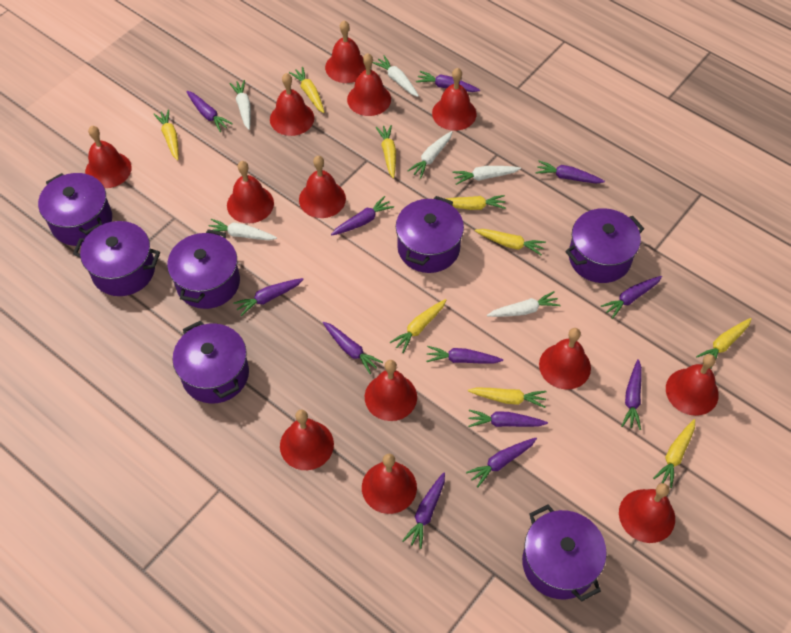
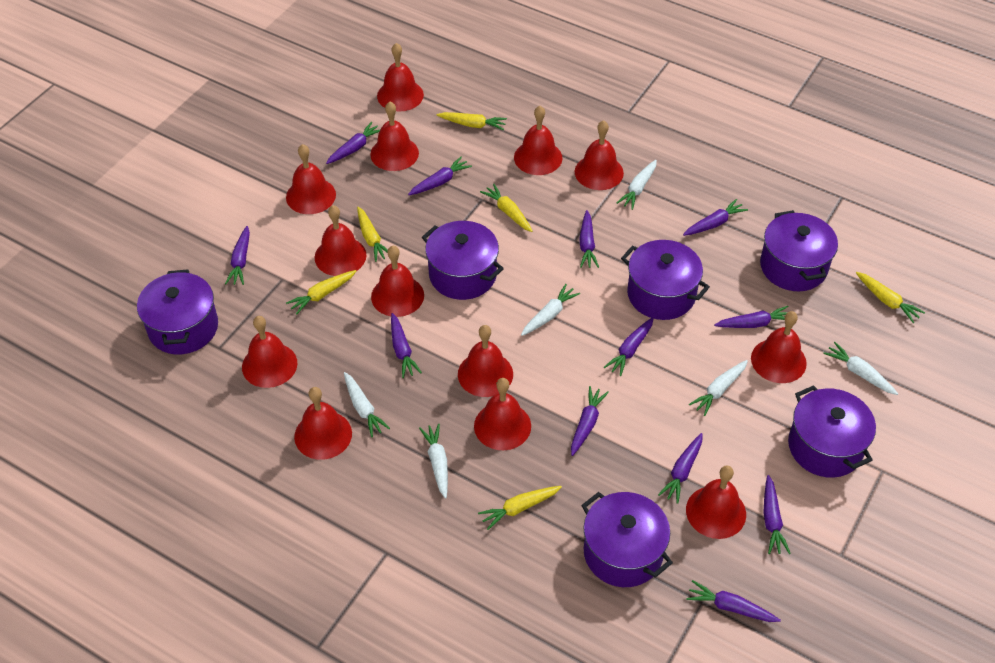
purple pot: [38,173,112,246] [73,221,160,296] [167,229,240,309] [173,321,249,404] [396,196,464,273] [522,504,607,602] [565,208,644,283] = 7 -> [137,269,218,354] [422,221,504,300] [581,492,673,587] [621,240,710,320] [760,210,838,291] [788,385,876,478] = 6
yellow carrot: [153,109,179,161] [289,67,324,113] [376,125,396,178] [390,299,446,353] [445,195,506,210] [468,387,547,408] [475,229,546,256] [653,419,695,488] [696,318,752,369] = 9 -> [286,270,357,315] [357,207,388,262] [437,112,507,130] [478,486,562,530] [480,184,533,232] [856,272,925,323] = 6

